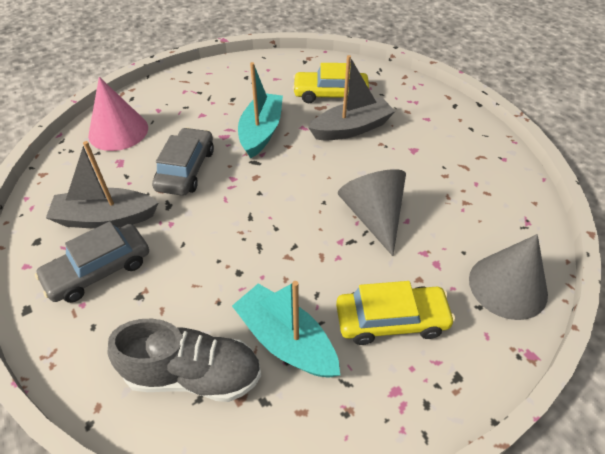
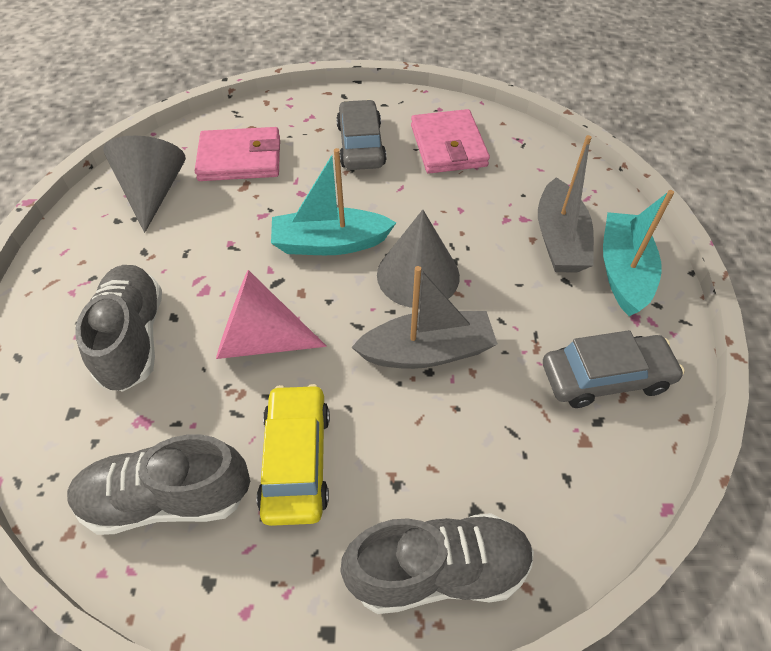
grey shoe: [108,319,261,402] = 1 -> [67,435,250,535] [76,265,162,392] [340,513,534,614] = 3
pink wallet: none = 0 -> [195,127,280,181] [411,109,490,174] = 2
yellow car: [293,63,369,103] [336,281,455,345] = 2 -> [257,384,330,526] = 1

